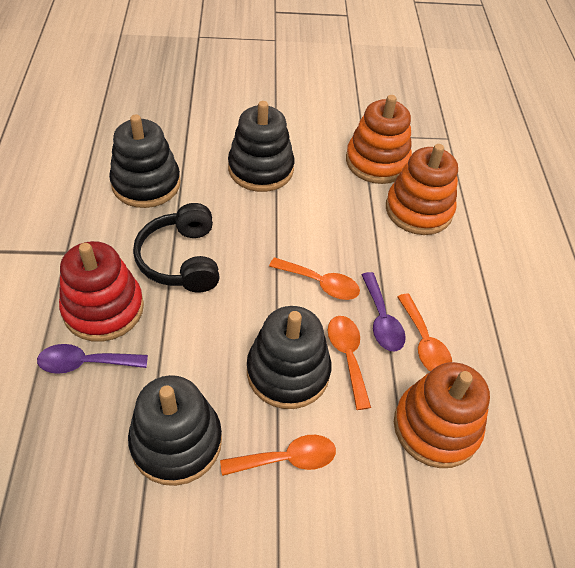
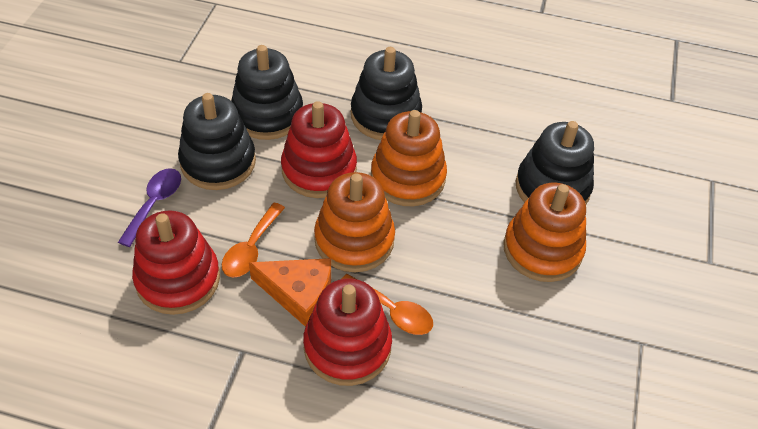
black headphones: [133,203,220,293] = 1 -> none = 0
orange cheese: none = 0 -> [249,258,331,327] = 1
orange spoon: [220,435,336,476] [269,257,360,300] [328,316,371,410] [397,294,452,372] = 4 -> [222,203,285,278] [342,274,433,335] = 2
purple spoon: [37,344,148,374] [362,272,406,351] = 2 -> [118,168,181,247] = 1
red stacking toy: [59,241,144,342] = 1 -> [132,210,220,315] [281,101,357,198] [303,278,392,386] = 3

